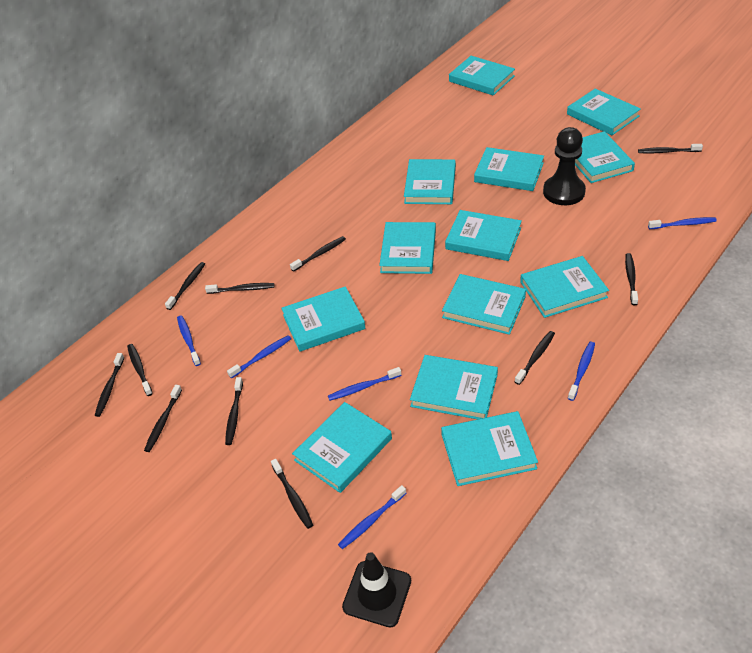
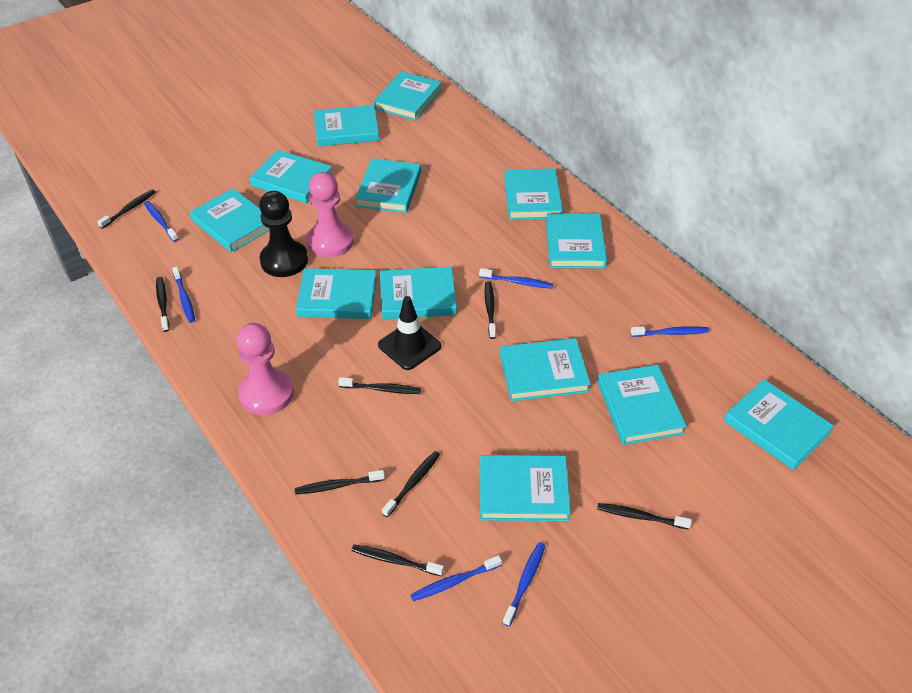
black toothbrush: [94,353,124,417] [127,344,153,396] [144,385,182,452] [165,262,205,310] [205,283,274,294] [225,377,243,445] [271,459,313,529] [290,236,346,272] [515,331,555,385] [625,253,638,305] [638,144,703,154] = 11 -> [97,189,156,229] [156,277,170,332] [295,470,385,494] [338,377,421,394] [352,544,444,576] [382,451,440,518] [485,281,496,339] [597,503,692,529] = 8
pink pawn: none = 0 -> [237,323,294,415] [307,172,354,258] = 2

